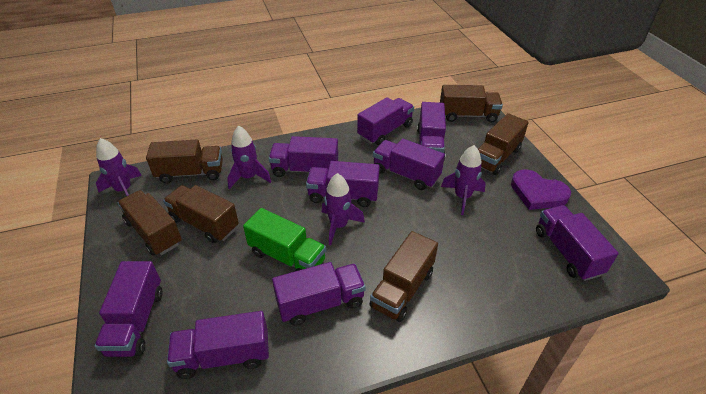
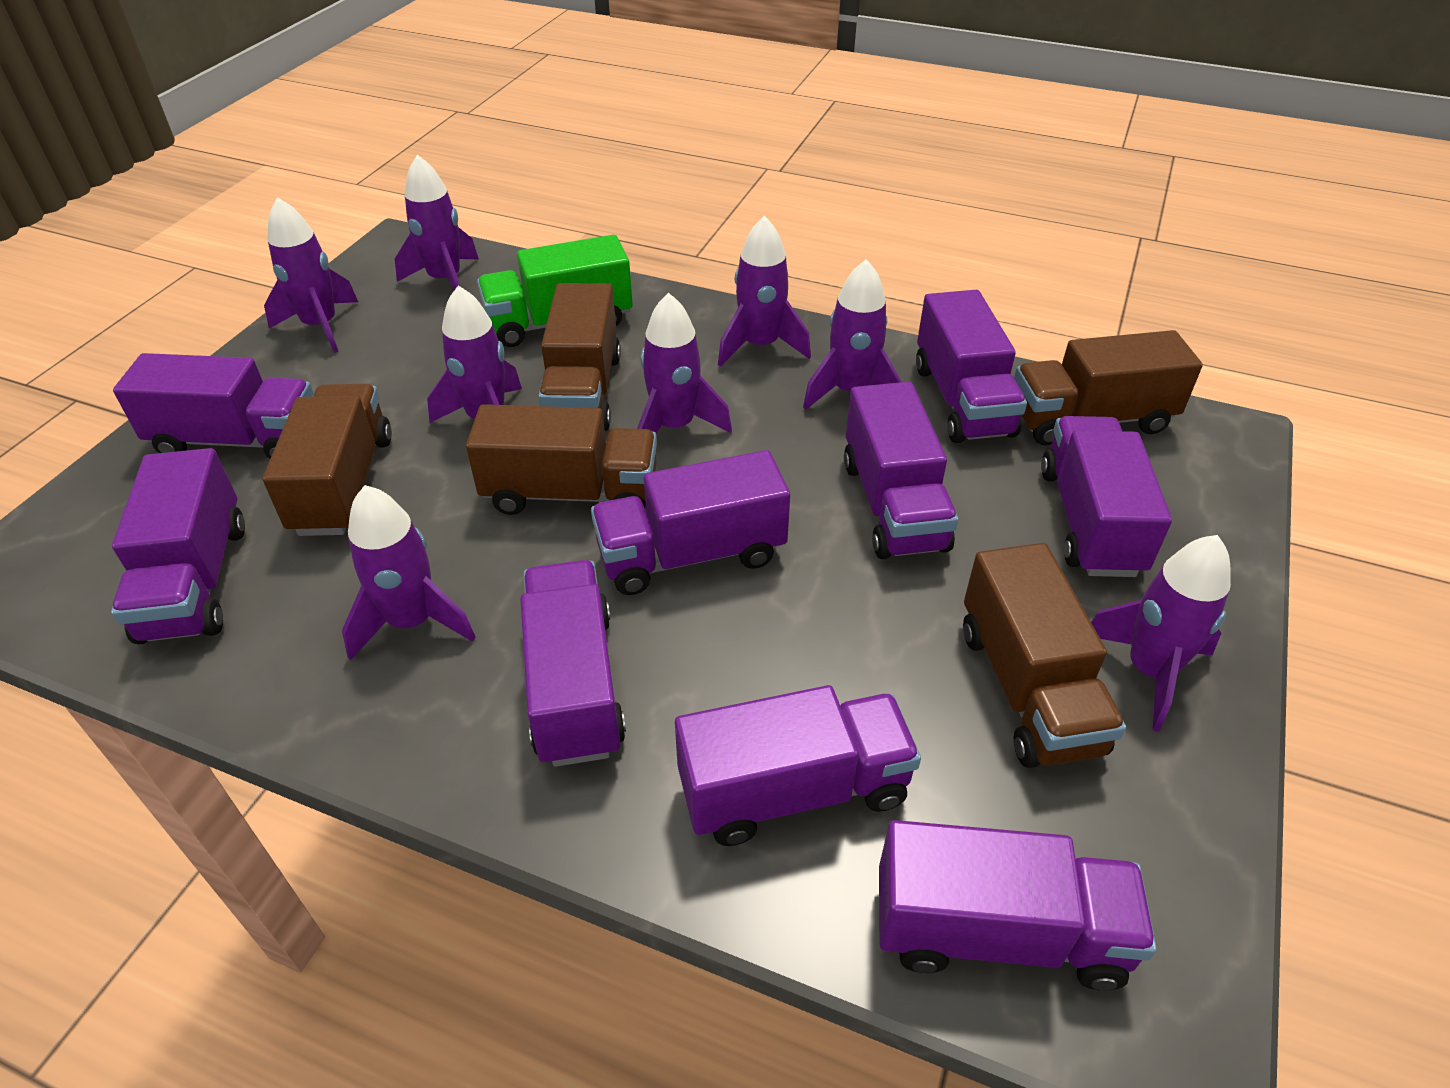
brown truck: [117,190,182,256] [146,139,223,183] [163,185,239,243] [369,231,438,322] [440,85,503,123] [478,113,529,175] = 6 -> [263,384,392,536] [466,404,657,515] [538,283,621,431] [963,543,1126,768] [1014,330,1203,446] = 5
purple heart: [511,170,571,210] = 1 -> none = 0
purple rocket: [96,138,142,196] [227,126,271,189] [322,173,365,245] [441,145,486,215] = 4 -> [264,197,358,353] [342,485,476,660] [395,155,479,291] [427,286,522,423] [637,293,732,433] [718,216,811,367] [803,259,902,410] [1091,535,1231,732] = 8

